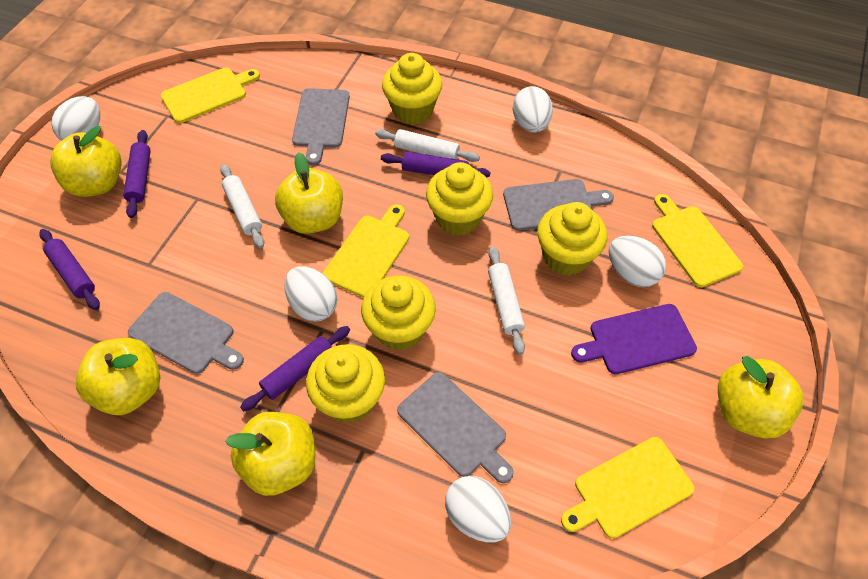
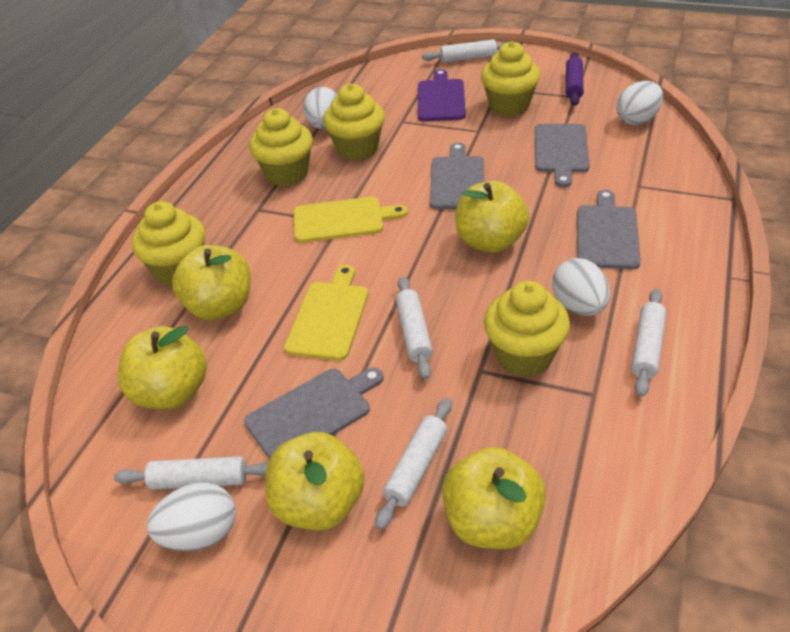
purple rolling pin: [39,229,100,310] [123,130,151,218] [240,326,350,412] [381,152,490,178] = 4 -> [566,52,584,106] = 1
white egg: [51,96,100,141] [284,266,338,321] [445,476,511,543] [513,86,553,133] [609,236,666,287] = 5 -> [147,483,236,551] [303,87,338,129] [552,258,610,316] [616,81,663,125] = 4
white rolling pin: [220,164,264,249] [375,129,480,162] [488,246,525,355] = 3 -> [114,456,268,490] [376,398,452,530] [396,276,433,380] [422,39,510,63] [631,288,666,397] = 5
yellow cutting board: [161,68,260,123] [323,204,409,298] [561,437,695,539] [652,194,743,287] = 4 -> [284,265,369,361] [294,197,408,243] = 2

